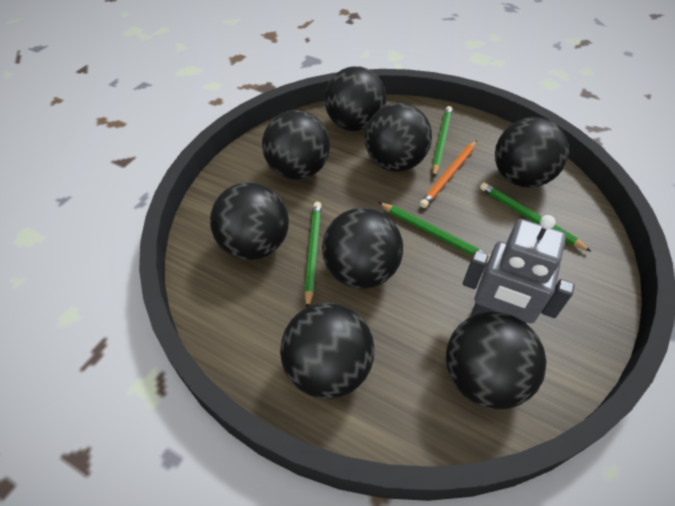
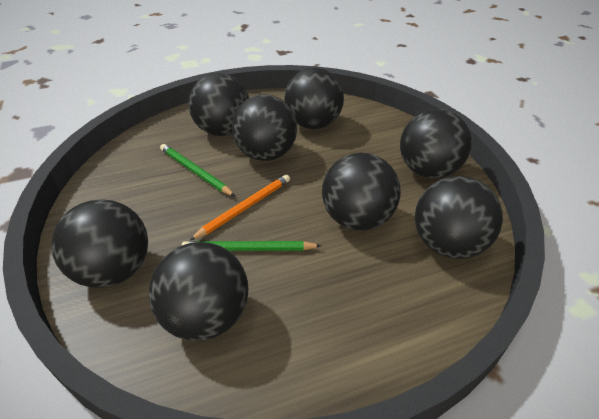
green pencil: [304,202,322,307] [378,202,490,263] [432,106,452,177] [480,182,592,252] = 4 -> [160,144,235,196] [182,241,321,251] = 2
grey robot: [463,215,575,323] = 1 -> none = 0

